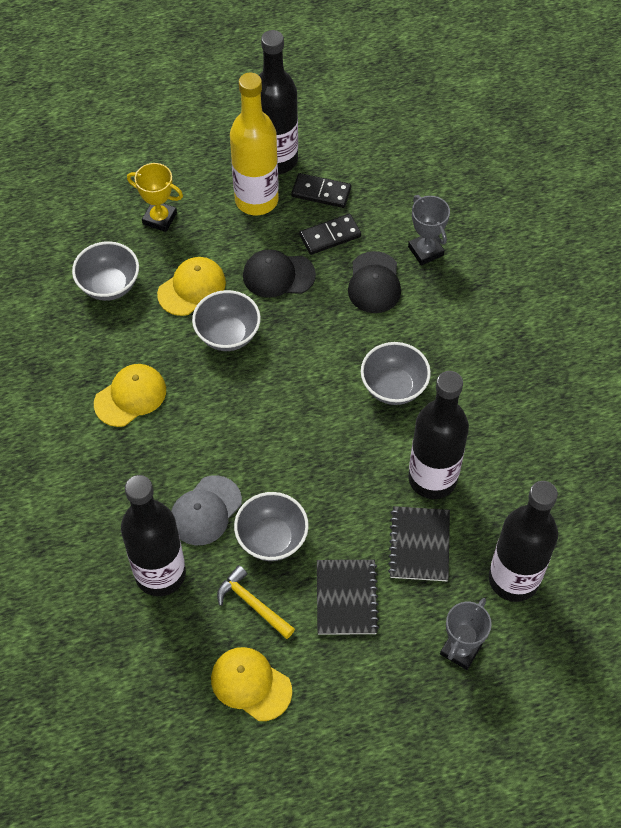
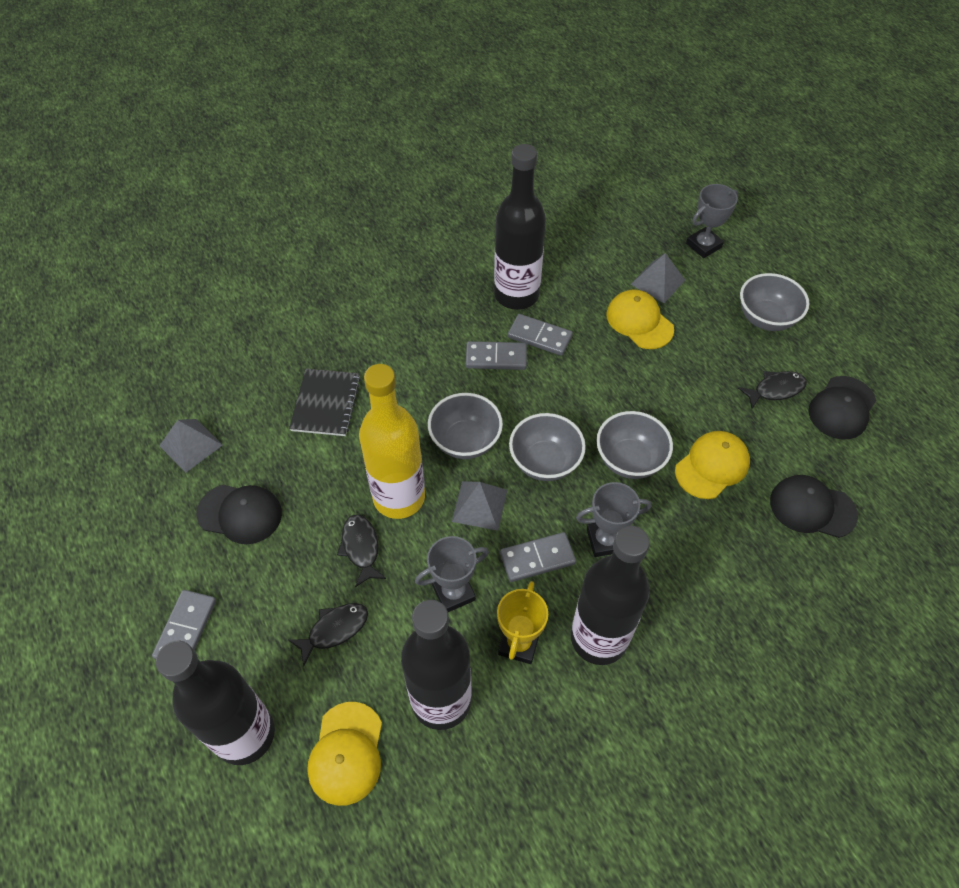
black cap: [243,249,316,298] [348,251,401,313] = 2 -> [197,485,282,544] [770,475,858,538] [809,376,876,439] = 3
black domino: [291,173,351,208] [299,214,361,255] = 2 -> none = 0
black fish: none = 0 -> [288,603,368,667] [337,515,386,587] [738,371,807,409] = 3
black notebook: [317,560,379,635] [388,506,450,581] = 2 -> [289,368,361,436] = 1
grey cap: [171,475,242,545] = 1 -> none = 0
grey domino: none = 0 -> [152,590,216,659] [466,341,527,370] [500,532,576,582] [508,314,573,356] = 4
grey pyramid: none = 0 -> [159,419,223,473] [452,481,507,531] [630,253,685,303] = 3
grey trophy: [408,195,450,265] [440,598,492,670] = 2 -> [415,536,489,612] [576,482,651,557] [686,184,738,258] = 3
yellow hammer: [217,565,295,639] = 1 -> none = 0

